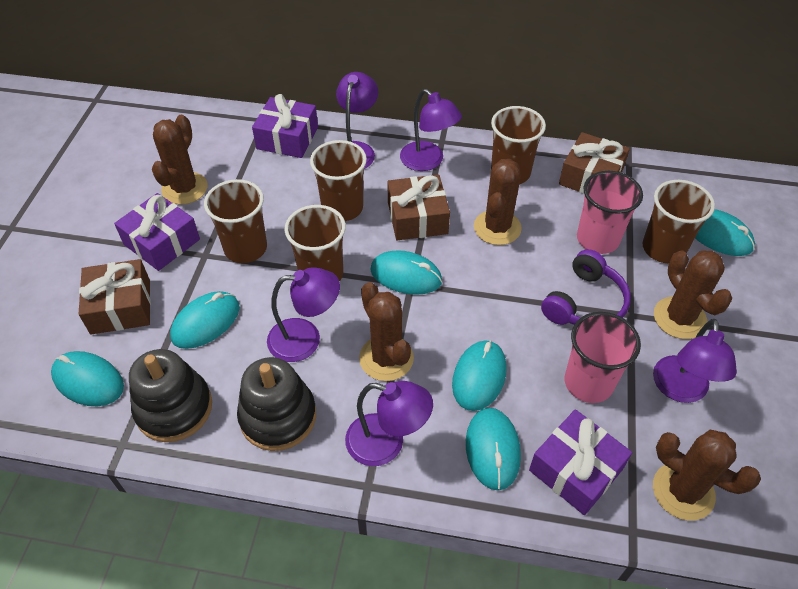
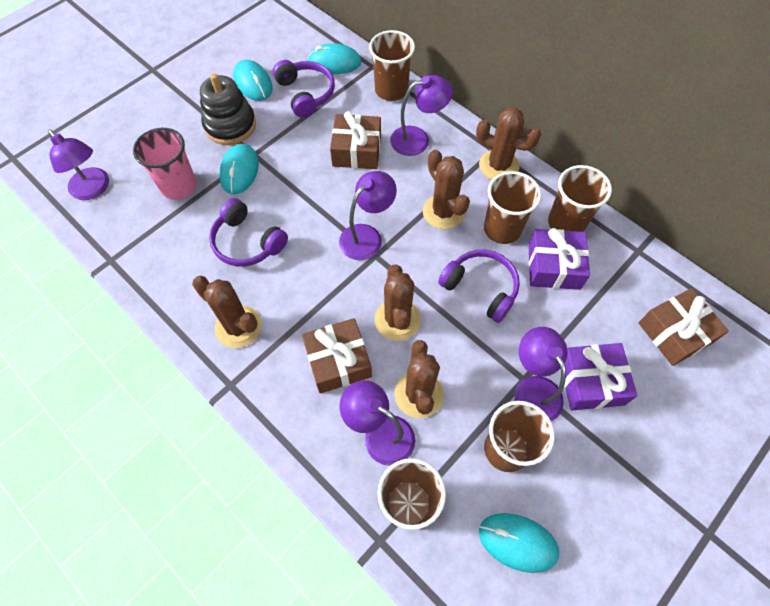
black stacking toy: [129,349,212,442] [237,357,316,451] = 2 -> [200,73,256,145] = 1
pink cup: [565,312,641,403] [577,171,643,254] = 2 -> [133,128,197,200] = 1
purple gift: [114,193,200,271] [252,94,318,158] [529,409,632,515] = 3 -> [529,228,590,290] [560,343,638,411] = 2
purple headphones: [541,249,631,325] = 1 -> [209,198,288,266] [273,60,335,118] [438,250,520,323] = 3
turquoise mouse: [51,351,124,406] [170,291,240,349] [370,250,442,295] [452,340,507,411] [466,408,521,490] [695,209,755,256] = 6 -> [219,144,259,194] [233,60,273,101] [307,43,362,74] [479,513,559,573] = 4

